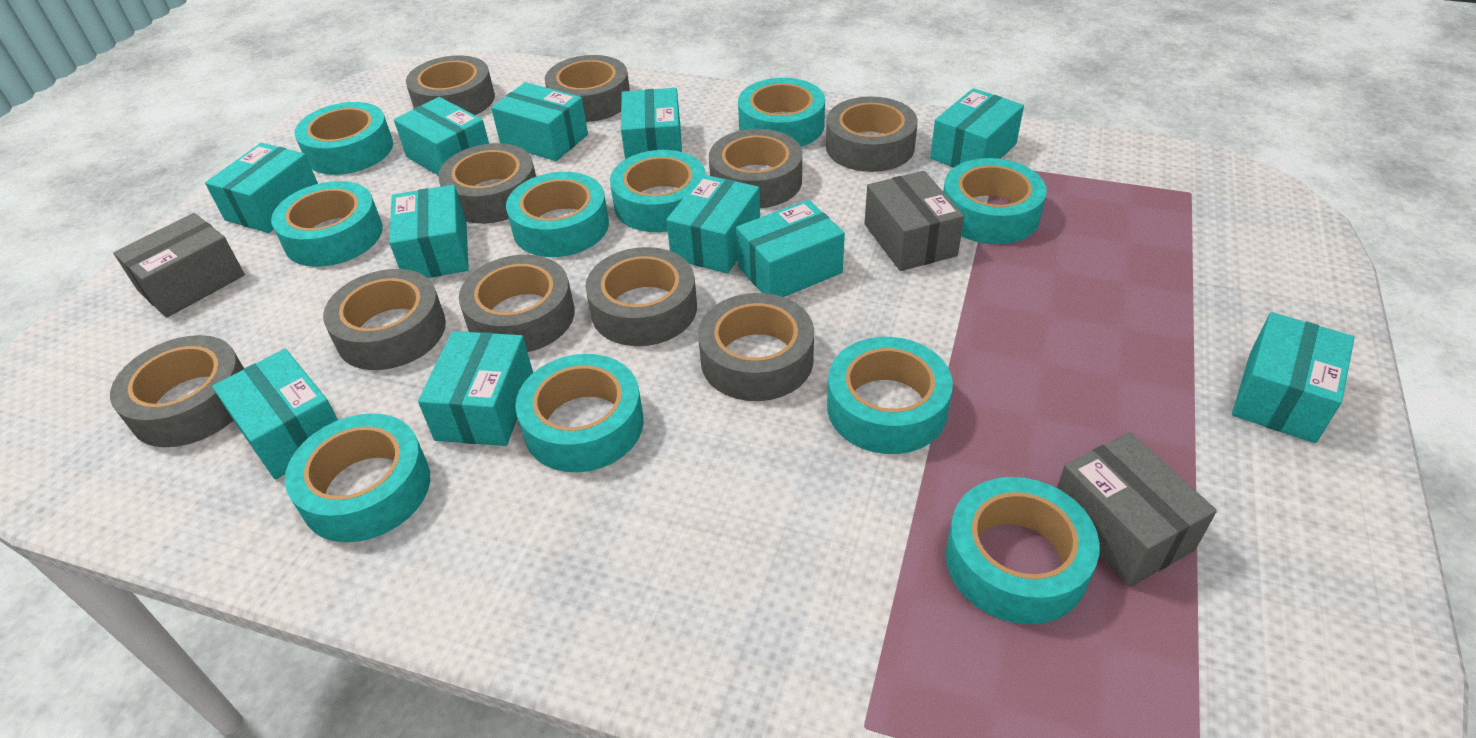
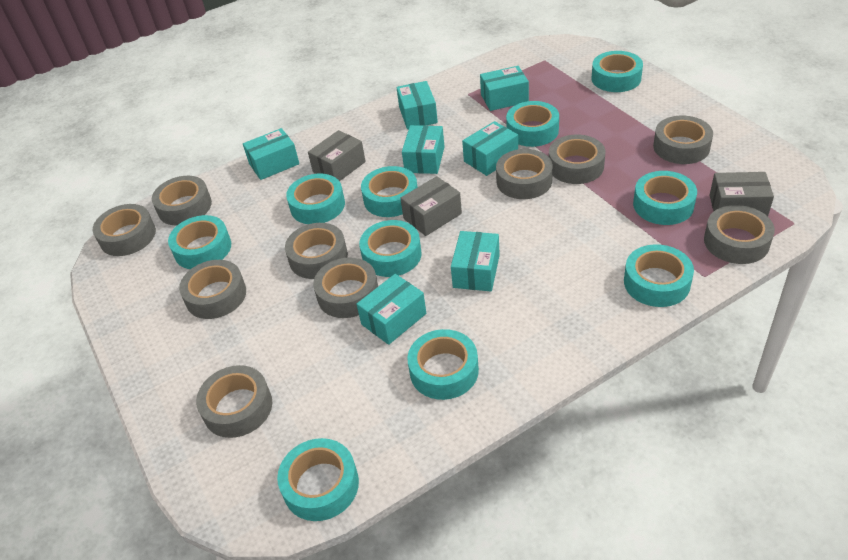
turquoise box: [205,143,318,233] [212,349,338,479] [389,185,469,278] [394,97,489,175] [418,331,533,446] [491,82,588,161] [621,88,682,159] [666,174,760,273] [736,200,845,297] [930,88,1024,168] [1232,312,1355,443] = 11 -> [243,128,299,180] [357,274,426,345] [397,81,438,129] [402,125,445,174] [451,231,500,291] [462,121,518,176] [480,66,529,111] = 7

